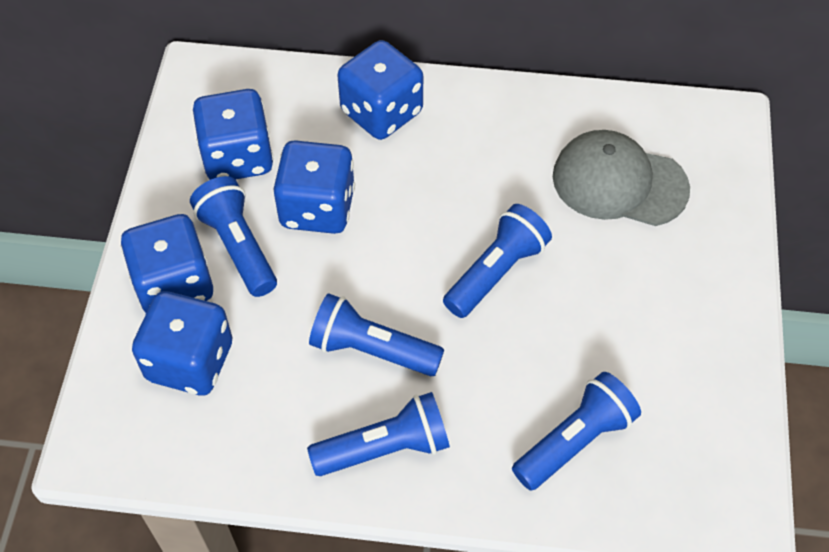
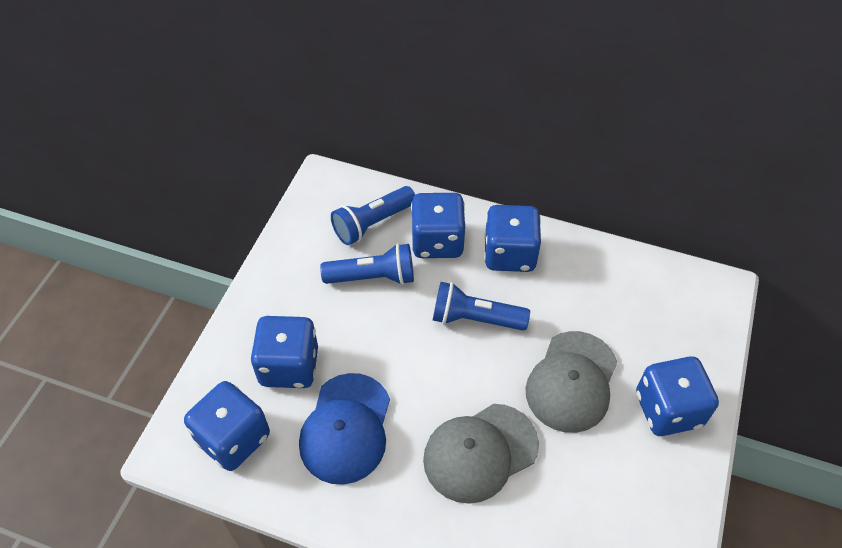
blue cap: none = 0 -> [299,373,390,485] = 1
blue flashlight: [190,176,277,297] [307,392,450,476] [309,293,444,376] [443,204,552,318] [512,372,641,491] = 5 -> [320,243,414,285] [331,186,415,245] [433,282,530,330] = 3
grey cap: [553,130,690,226] = 1 -> [423,404,539,504] [526,331,617,433] = 2

